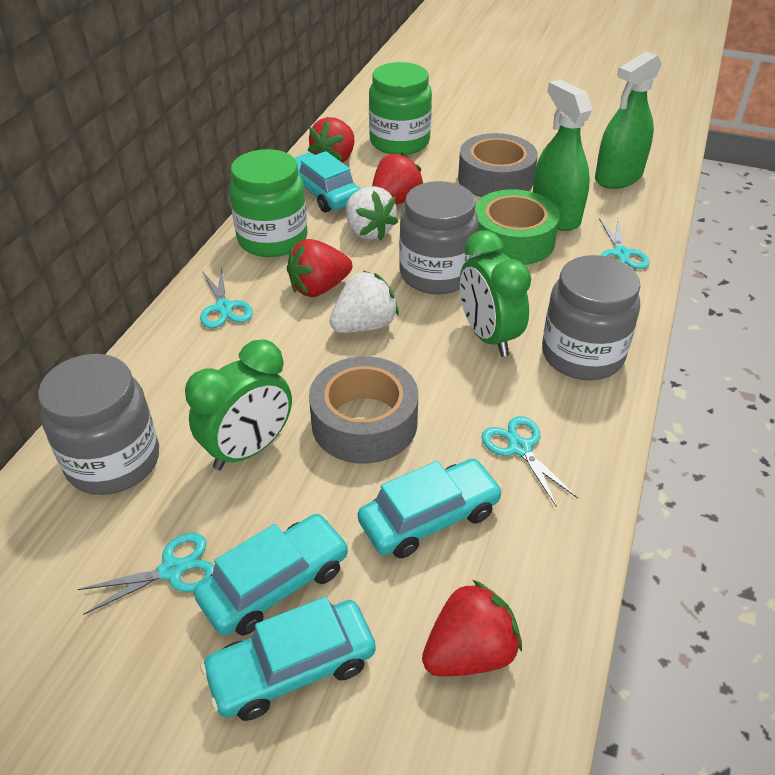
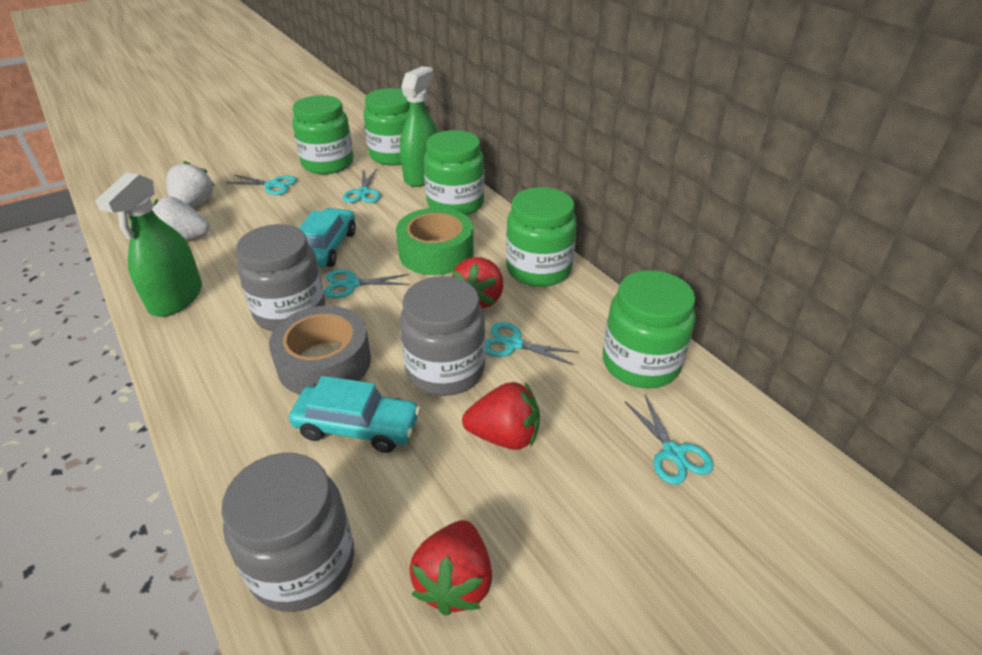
green clock: [185,339,292,470] [459,230,531,357] = 2 -> none = 0
green jar: [229,149,308,257] [369,62,432,155] = 2 -> [292,95,354,174] [363,88,410,166] [424,130,484,216] [506,187,577,287] [603,270,695,389] = 5
grey tape: [309,356,418,464] [458,133,538,197] = 2 -> [269,306,371,395] = 1
red strawberry: [287,239,352,297] [308,117,354,163] [372,152,423,205] [422,580,522,676] = 4 -> [410,520,492,616] [452,257,503,309] [462,382,540,450] = 3
turquoise car: [194,514,349,635] [200,597,376,721] [295,151,361,212] [358,459,503,558] = 4 -> [289,376,420,453] [299,208,356,268] = 2
turquoise scissors: [78,533,214,615] [200,266,253,328] [481,416,578,507] [599,218,649,269] = 4 -> [227,175,297,195] [324,269,409,298] [343,169,381,203] [485,322,578,365] [625,396,713,485] = 5

